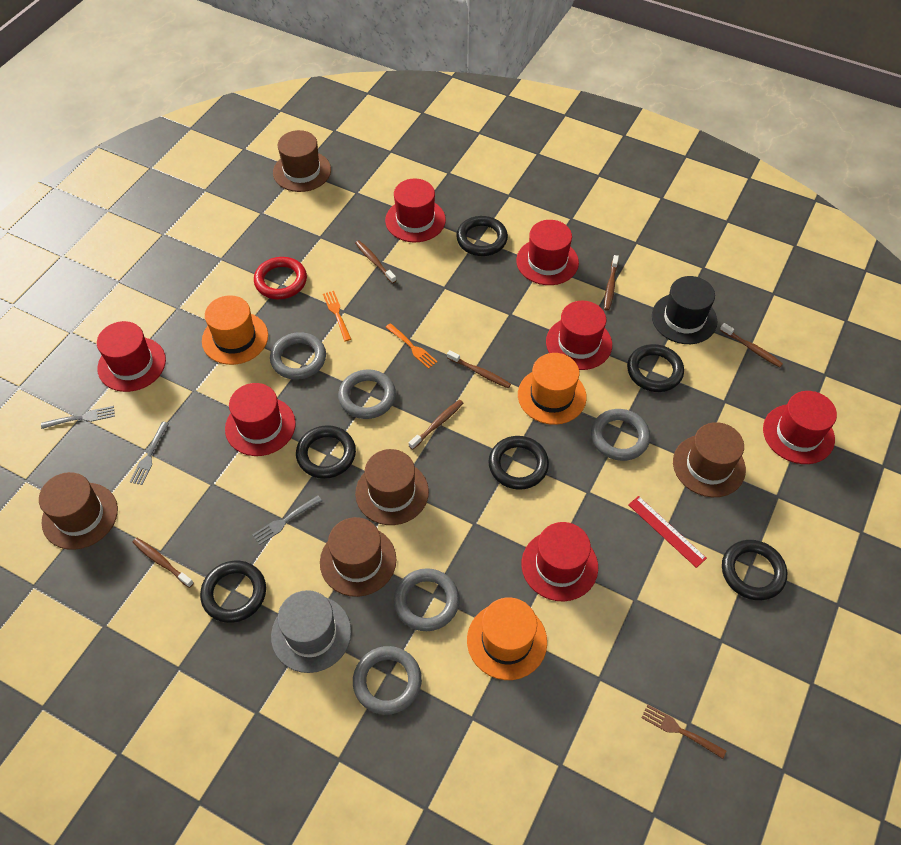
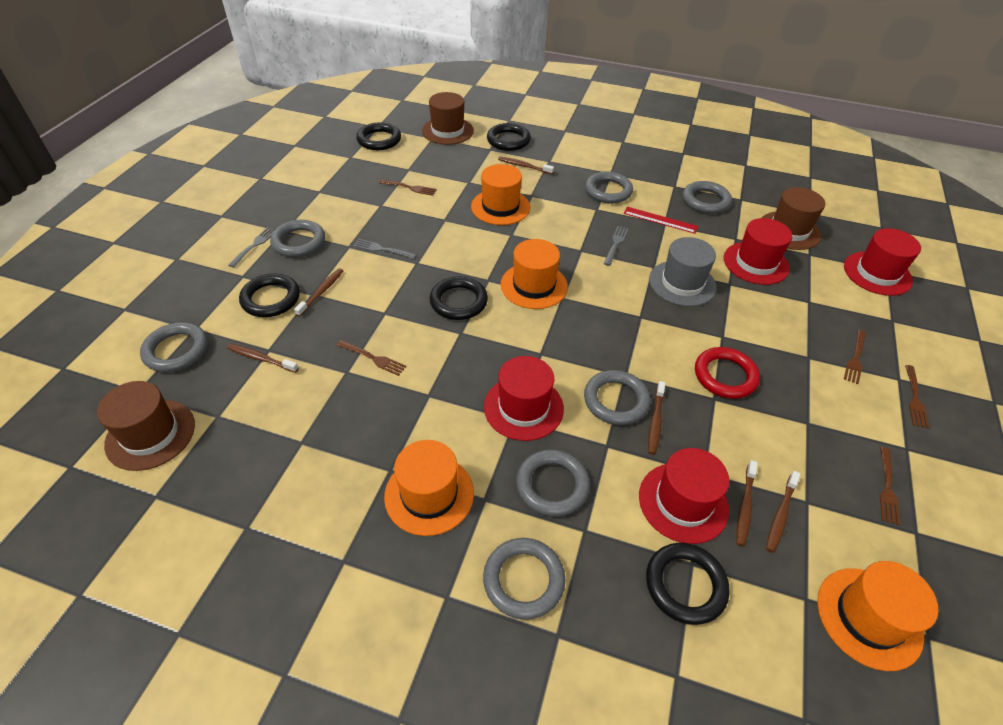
black hat: [652,276,717,344] = 1 -> none = 0
black ring: [200,561,266,623] [296,425,356,479] [456,216,508,256] [488,436,549,490] [627,344,684,392] [722,540,787,600] = 6 -> [239,274,300,317] [356,122,401,150] [430,276,488,320] [487,123,531,151] [646,543,730,625] = 5
brown fork: [641,704,726,759] = 1 -> [337,340,406,376] [379,179,437,196] [844,330,866,384] [880,447,900,525] [905,365,929,429] = 5
brown hat: [39,472,118,550] [273,130,331,192] [320,517,396,597] [355,449,429,525] [673,422,746,497] = 5 -> [97,381,195,471] [422,92,474,145] [762,187,825,250] = 3
grey ring: [270,332,326,380] [338,369,396,419] [353,646,422,715] [394,568,460,631] [591,409,650,461] = 5 -> [140,322,208,372] [270,220,325,257] [483,538,565,620] [516,449,590,517] [584,370,651,425] [585,171,633,203] [683,181,732,214] = 7
orange fork: [323,291,351,341] [385,323,438,369] = 2 -> none = 0
orange hat: [202,295,268,365] [467,597,547,680] [518,353,587,425] = 3 -> [384,440,474,536] [471,164,530,225] [501,239,568,309] [817,561,938,671] = 4
red hat: [97,321,166,392] [225,383,296,456] [385,179,446,242] [516,220,579,285] [521,522,598,601] [546,300,612,370] [763,391,837,464] = 7 -> [484,356,564,441] [639,448,729,544] [724,218,792,285] [844,228,921,296] = 4

